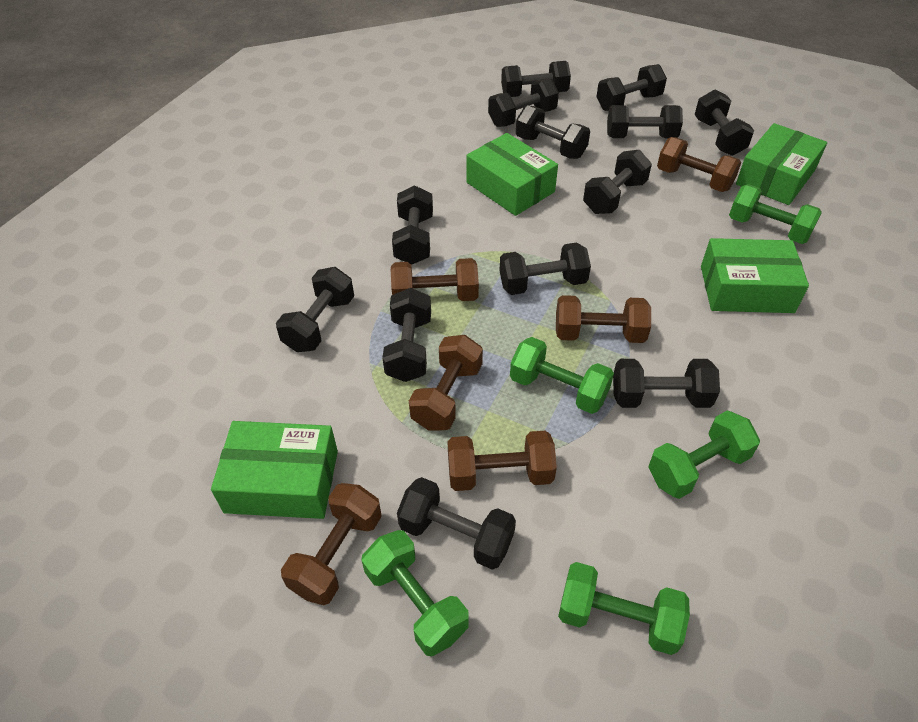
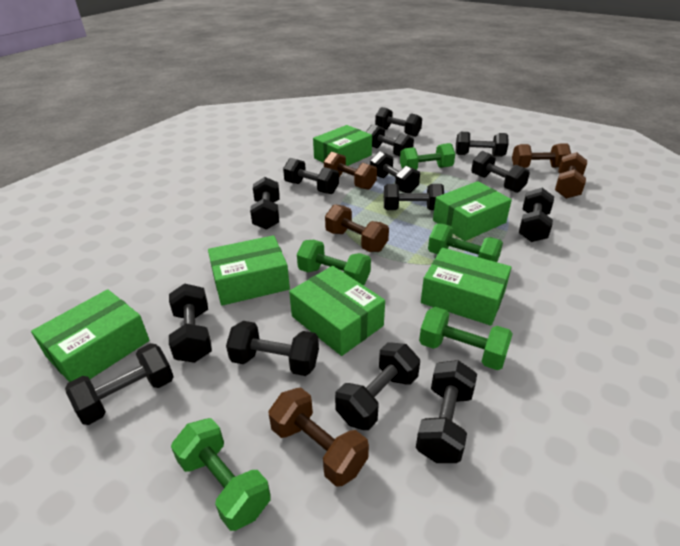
black dumbbell: [276,267,354,352] [382,288,431,382] [392,185,433,265] [397,477,516,570] [488,78,559,127] [499,242,591,295] [501,61,571,97] [516,105,590,159] [583,150,652,214] [596,64,667,111] [607,105,683,138] [613,359,720,408] [695,89,754,156] = 13 -> [65,343,174,425] [169,283,212,363] [226,321,319,376] [250,177,280,230] [283,158,339,194] [335,342,420,430] [366,124,414,156] [370,151,420,193] [375,107,422,137] [384,184,444,210] [416,360,477,463] [456,132,509,157] [471,151,530,193] [519,188,554,242] = 14
brown dumbbell: [281,483,382,605] [391,258,479,301] [409,335,483,431] [447,431,557,491] [556,295,651,343] [657,137,741,192] = 6 -> [268,387,369,487] [324,152,377,190] [325,204,389,252] [512,143,571,168] [555,152,587,199] = 5
green box: [211,421,338,519] [466,133,558,216] [701,238,809,313] [736,123,827,205] = 4 -> [31,289,150,382] [208,235,290,306] [289,266,385,356] [313,125,372,166] [421,248,512,326] [433,181,512,241] = 6

